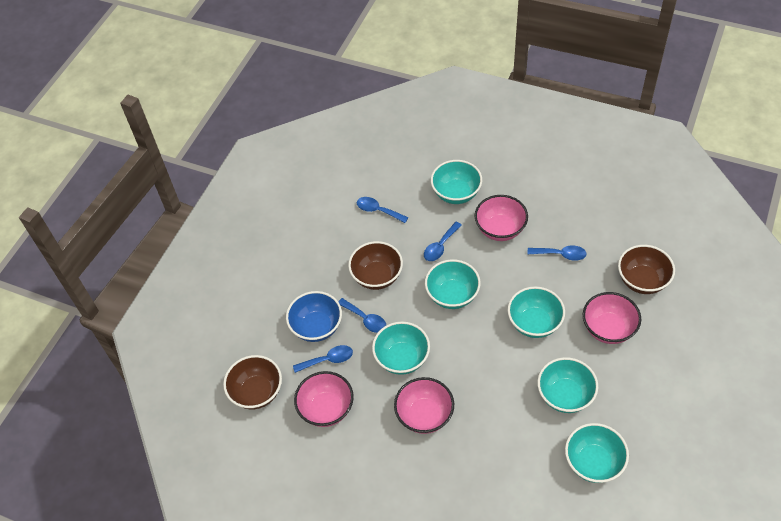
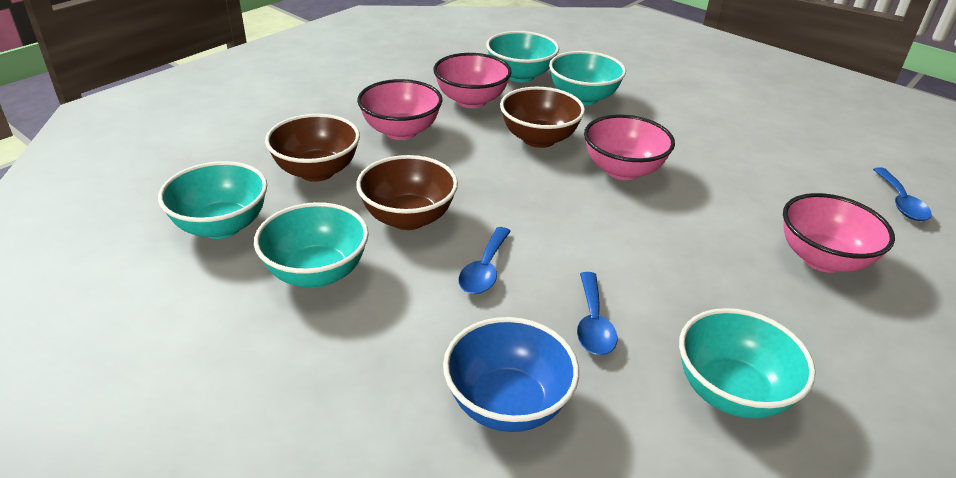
blue spoon: [293,345,353,373] [338,298,386,333] [357,197,409,223] [424,222,462,261] [527,245,587,261] = 5 -> [459,227,511,294] [577,272,617,355] [873,167,932,221] = 3
turquoise bowl: [372,322,430,375] [425,259,481,309] [431,160,482,204] [507,286,565,338] [537,357,598,413] [565,423,629,483] = 6 -> [158,161,267,239] [254,202,369,288] [486,31,559,82] [549,51,626,105] [679,308,816,419] = 5

